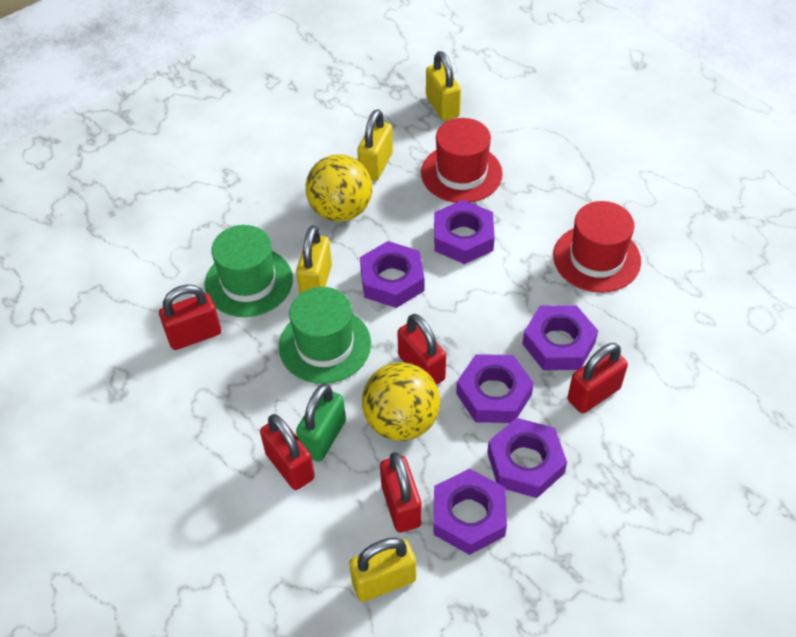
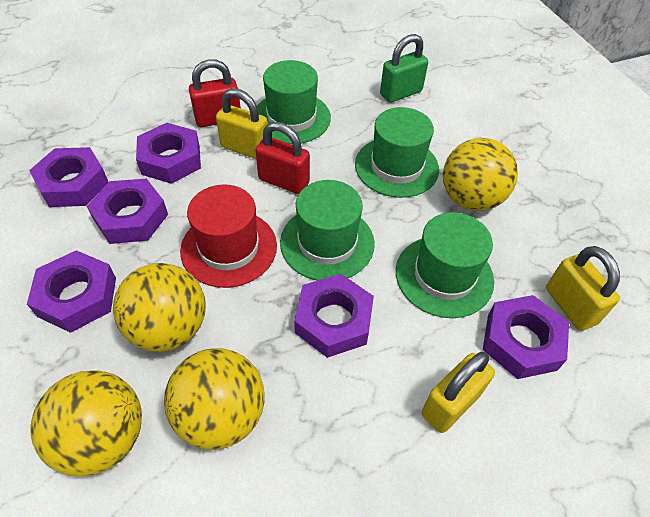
green hat: [205,225,293,317] [279,287,371,384] = 2 -> [257,60,331,144] [280,180,375,281] [355,107,439,198] [396,212,494,318] = 4
red hat: [421,118,503,203] [553,201,641,293] = 2 -> [180,185,277,288] = 1
red padlock: [159,284,221,350] [260,414,315,490] [380,452,422,532] [397,314,446,385] [567,343,628,413] = 5 -> [189,59,241,127] [255,122,310,194] = 2
yellow ball: [306,154,372,222] [362,362,440,441] = 2 -> [31,370,142,477] [113,263,206,352] [164,348,265,450] [443,138,518,211] = 4
yellow padlock: [296,225,332,294] [349,538,416,602] [357,109,393,181] [426,51,461,121] = 4 -> [216,88,268,159] [421,352,495,433] [546,246,620,331] = 3

